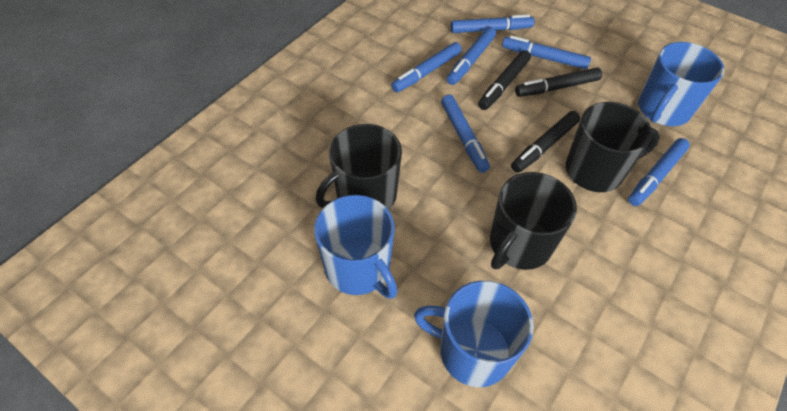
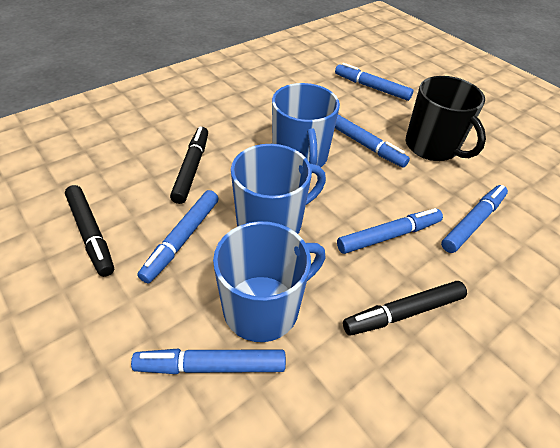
black mug: [316,124,402,210] [490,172,577,270] [566,102,660,192] = 3 -> [406,76,486,161] = 1

